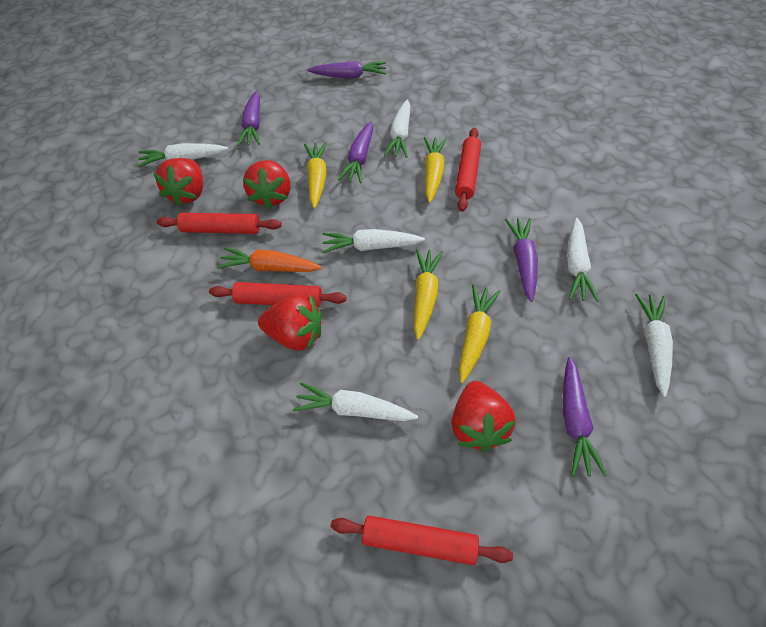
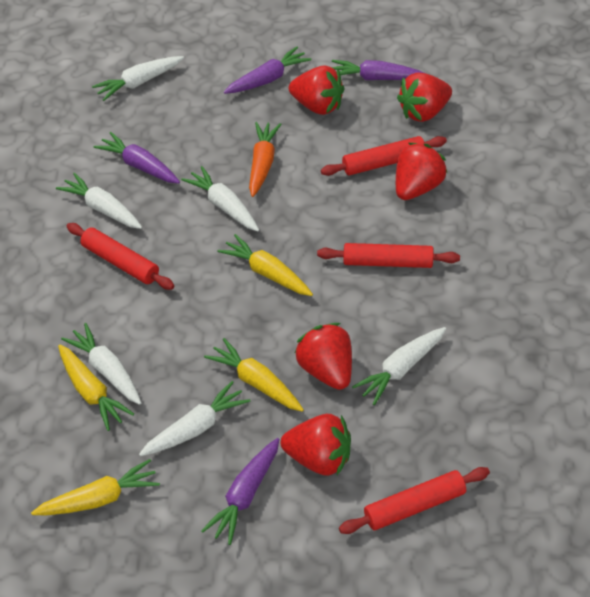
purple carrot: [237,90,260,146] [307,61,386,78] [338,121,373,183] [505,218,538,302] [563,357,607,477] = 5 -> [94,132,180,183] [201,438,279,545] [224,47,311,94] [332,60,424,80] = 4
red strawberry: [153,158,203,206] [243,160,290,209] [258,294,322,351] [451,381,516,452] = 4 -> [281,414,351,476] [289,65,345,115] [294,323,352,390] [396,143,447,200] [397,72,452,122] = 5

